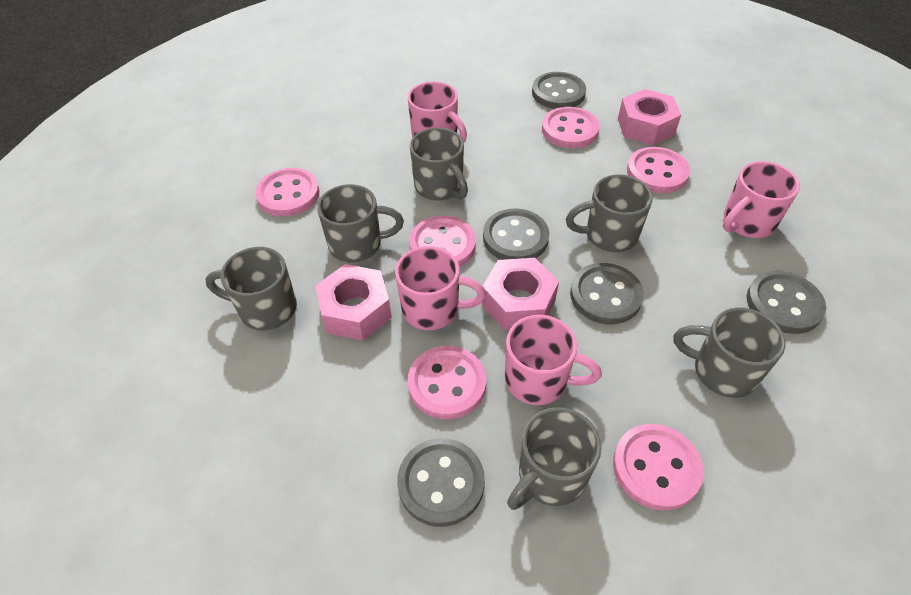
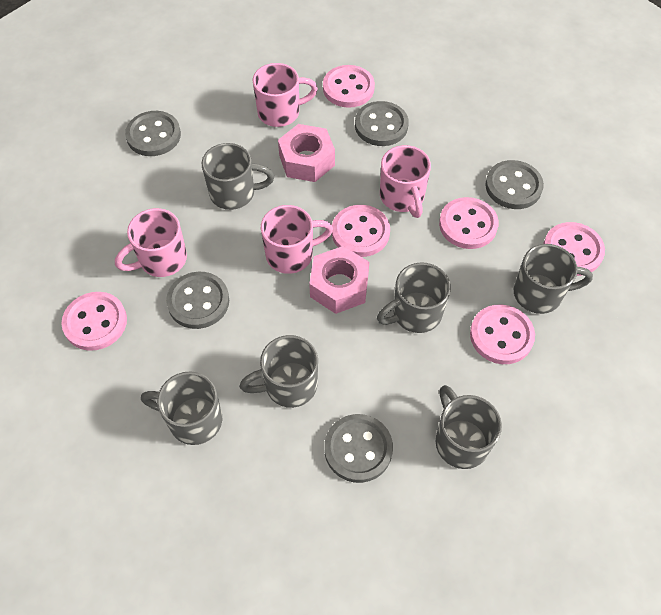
pink nut: [316,264,392,341] [482,258,559,330] [618,89,681,146] = 3 -> [278,124,335,182] [309,246,369,314] = 2

